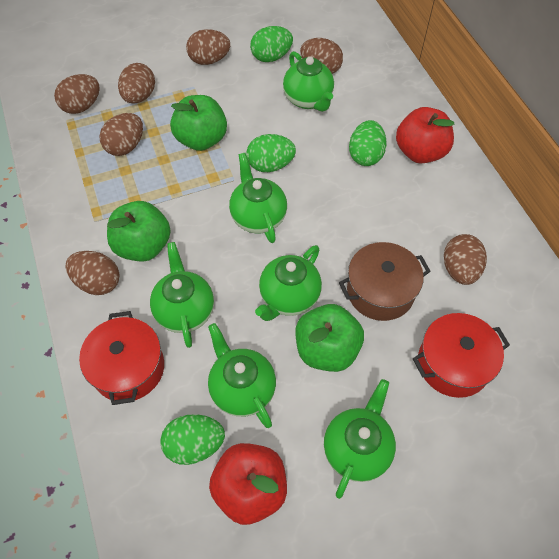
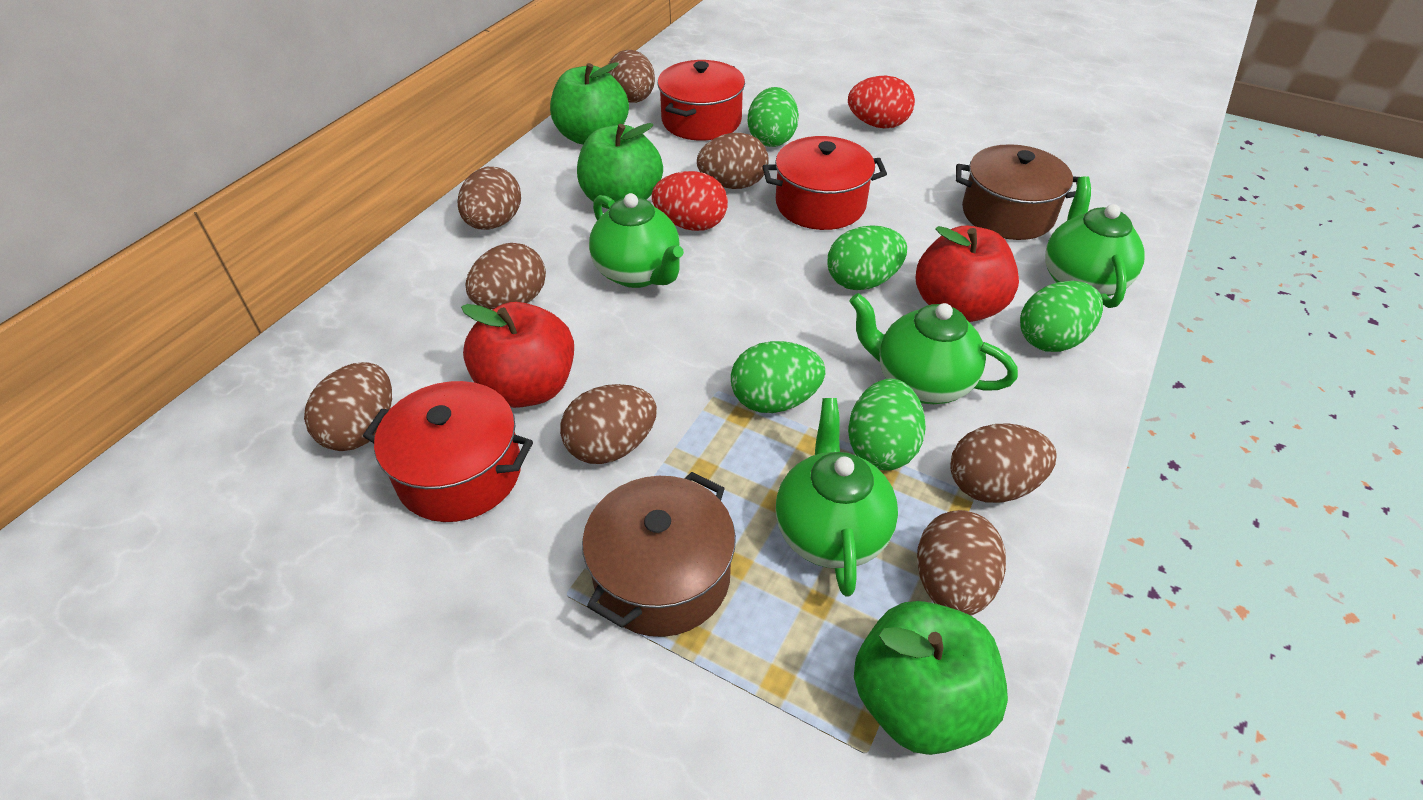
brown egg: [54,74,100,114] [66,251,120,295] [99,113,143,156] [118,63,155,104] [186,29,230,65] [300,38,343,74] [444,234,487,285] = 7 -> [304,362,392,451] [458,167,521,230] [466,243,546,310] [560,384,657,464] [608,50,655,103] [697,133,769,189] [917,510,1006,616] [950,424,1057,503] = 8
brown pot: [339,242,431,321] = 1 -> [582,472,736,637] [956,144,1079,240] = 2
green egg: [160,415,225,465] [246,134,296,172] [250,26,293,62] [349,120,387,166] = 4 -> [731,341,825,413] [748,87,799,147] [828,225,907,290] [848,378,926,471] [1020,281,1103,352] = 5
green teapot: [150,242,214,348] [208,323,276,428] [229,153,287,243] [255,245,322,321] [283,51,334,112] [324,379,396,499] = 6 -> [589,193,684,288] [776,398,898,597] [850,293,1018,404] [1045,176,1145,308] = 4
red egg: none = 0 -> [652,171,728,231] [848,76,915,129] = 2
red pot: [79,311,164,405] [413,313,510,398] = 2 -> [363,381,533,522] [658,60,745,141] [762,136,887,230] = 3

